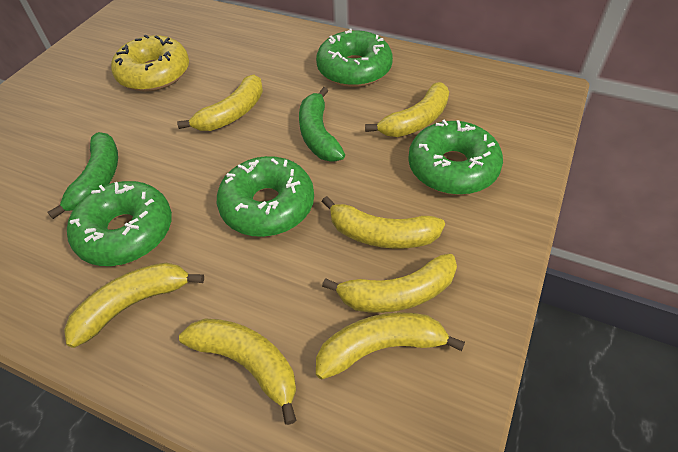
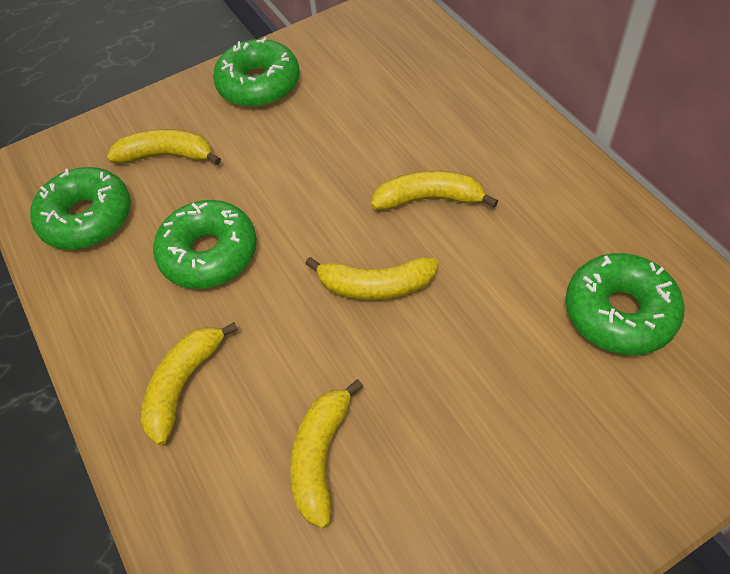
green banana: [48,132,118,219] [299,87,345,162] = 2 -> none = 0
yellow banana: [64,263,204,348] [177,75,263,131] [179,318,297,425] [316,312,465,379] [322,196,445,249] [322,254,457,313] [365,82,449,137] = 7 -> [107,129,221,165] [141,322,238,445] [291,379,363,529] [305,257,438,300] [371,171,498,210] = 5
yellow donut: [111,34,189,92] = 1 -> none = 0

